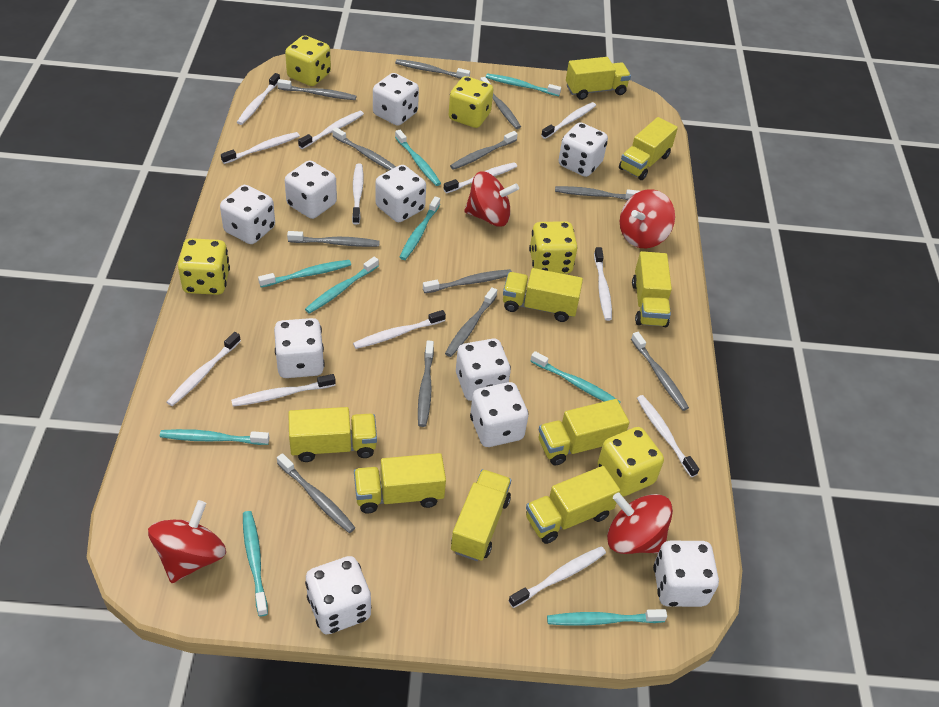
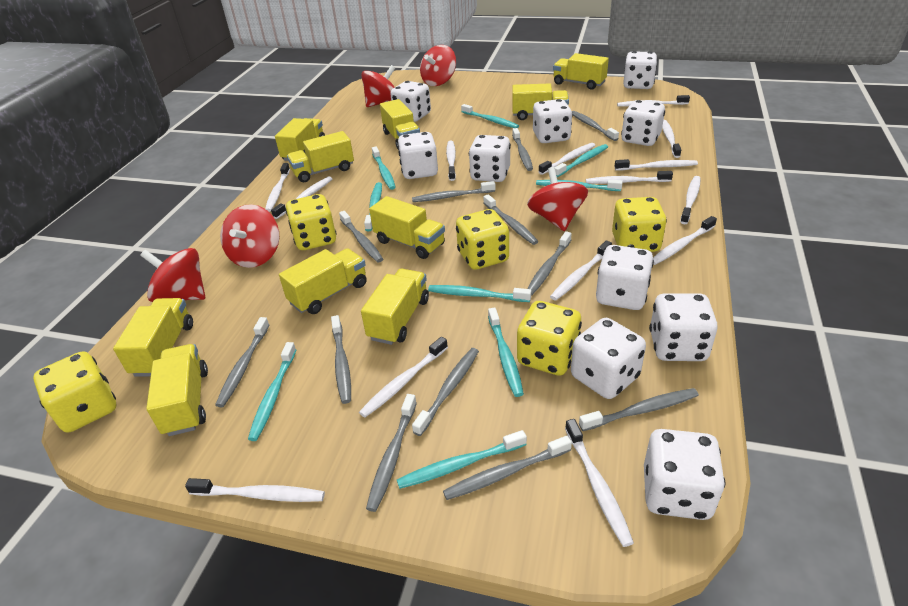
red spinning top: [148,500,226,583] [464,171,519,227] [607,493,673,554] [620,189,675,248] = 4 -> [140,248,205,302] [220,204,279,268] [361,65,395,107] [420,45,456,86] [527,167,588,231] = 5
white toothbrush: [167,332,241,406] [221,132,300,164] [231,374,336,407] [237,73,280,125] [298,111,364,149] [352,163,364,224] [353,310,446,349] [444,162,517,193] [509,546,606,608] [541,102,596,139] [594,247,612,321] [637,395,699,477] = 12 -> [185,478,325,502] [265,163,290,212] [271,176,332,219] [359,337,448,417] [446,141,456,181] [539,143,595,175] [550,241,612,301] [565,419,634,547] [586,171,673,184] [615,159,698,170] [617,95,690,107] [653,216,717,265] [662,120,681,158] [680,176,700,224] = 14
yellow truck: [288,407,377,462] [354,453,446,513] [451,469,511,561] [503,268,583,322] [526,466,620,544] [539,399,629,466] [566,57,631,100] [619,117,678,180] [632,251,672,327] = 9 -> [113,298,193,377] [146,344,208,436] [275,118,325,161] [279,248,367,314] [287,131,354,182] [361,269,429,345] [369,196,445,259] [380,99,420,150] [512,84,569,120] [553,53,609,90] = 10

